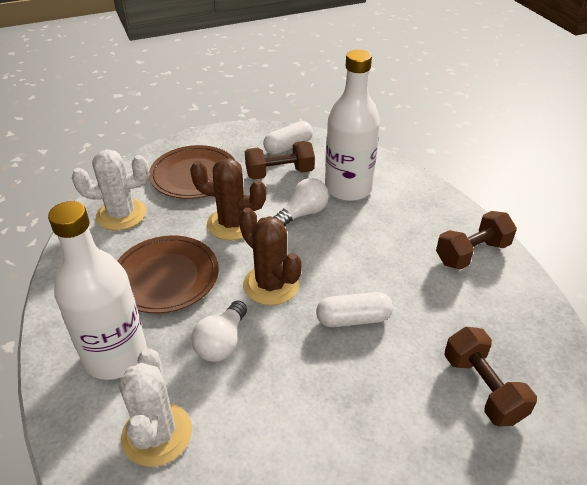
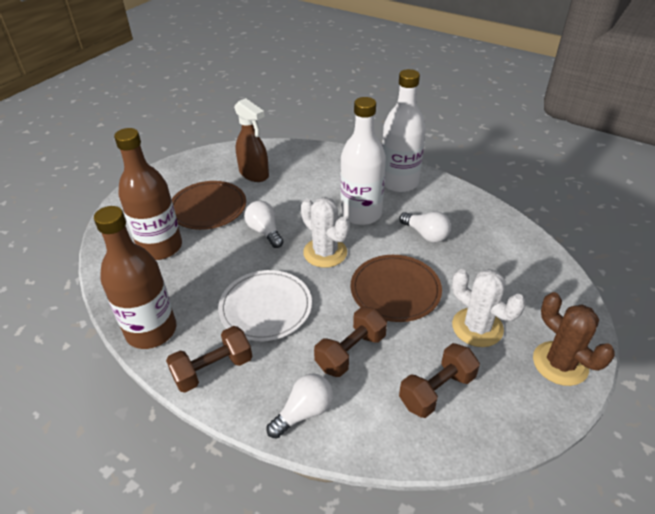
brown bottle: none = 0 -> [94,206,176,349] [114,128,182,260] = 2
brown cactus: [190,158,266,240] [239,208,302,305] = 2 -> [533,292,615,386] = 1
brown spray bottle: none = 0 -> [234,98,269,182] = 1
white capsule: [263,121,313,155] [316,292,393,327] = 2 -> none = 0
white light bulb: [191,300,247,362] [273,178,329,226] = 2 -> [244,200,284,248] [267,373,333,439] [399,211,451,243] = 3
white plate: none = 0 -> [218,270,312,341] = 1

